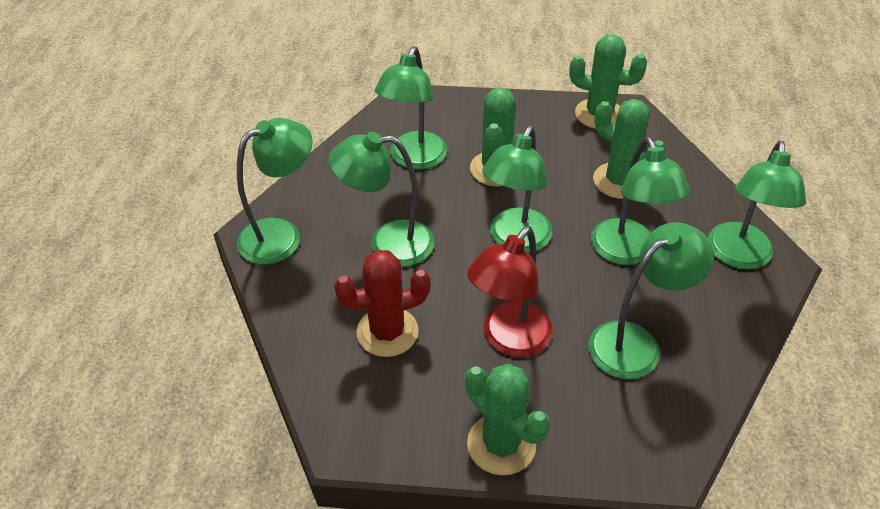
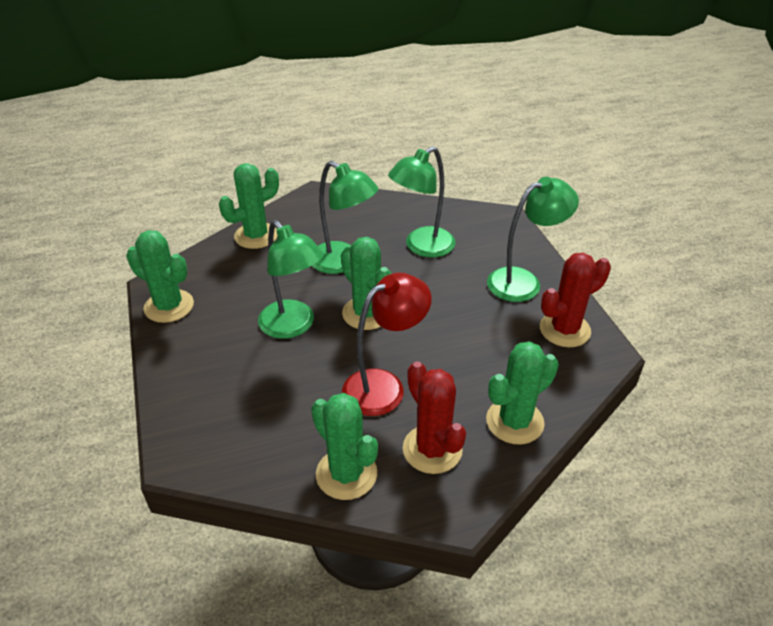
green cactus: [465,364,550,476] [470,88,516,186] [569,34,648,129] [593,99,666,199] = 4 -> [126,230,194,323] [219,163,279,249] [311,393,378,500] [341,237,392,330] [486,341,559,445] = 5
green lamp: [237,118,312,265] [329,132,435,267] [375,46,447,170] [482,126,552,253] [588,222,714,379] [591,137,690,265] [708,141,806,269] = 7 -> [258,220,324,339] [312,161,378,274] [388,146,456,257] [487,177,579,302] = 4
red cactus: [334,250,431,357] = 1 -> [403,361,466,474] [540,253,611,347] = 2

